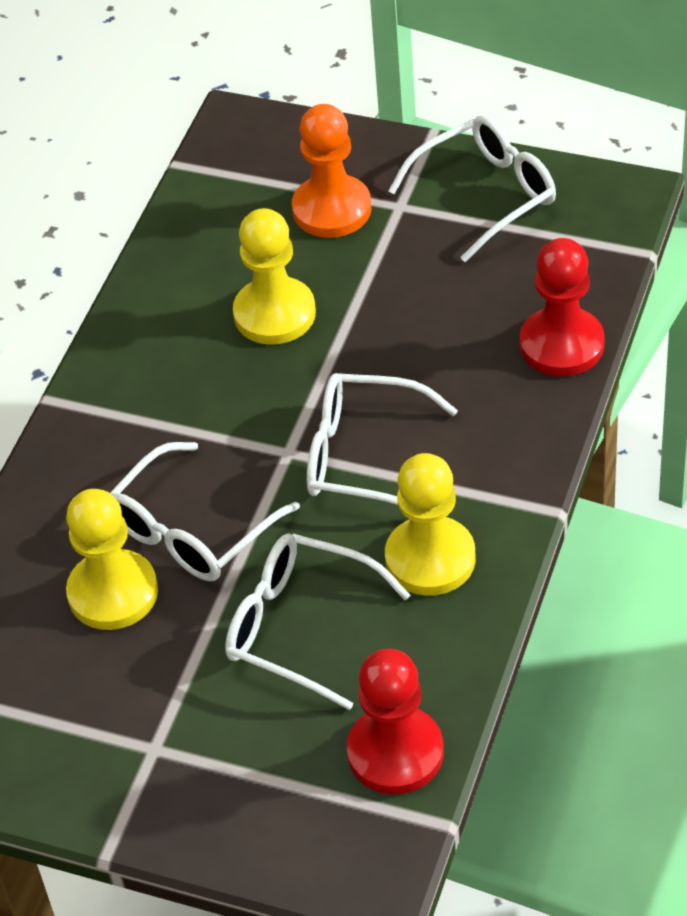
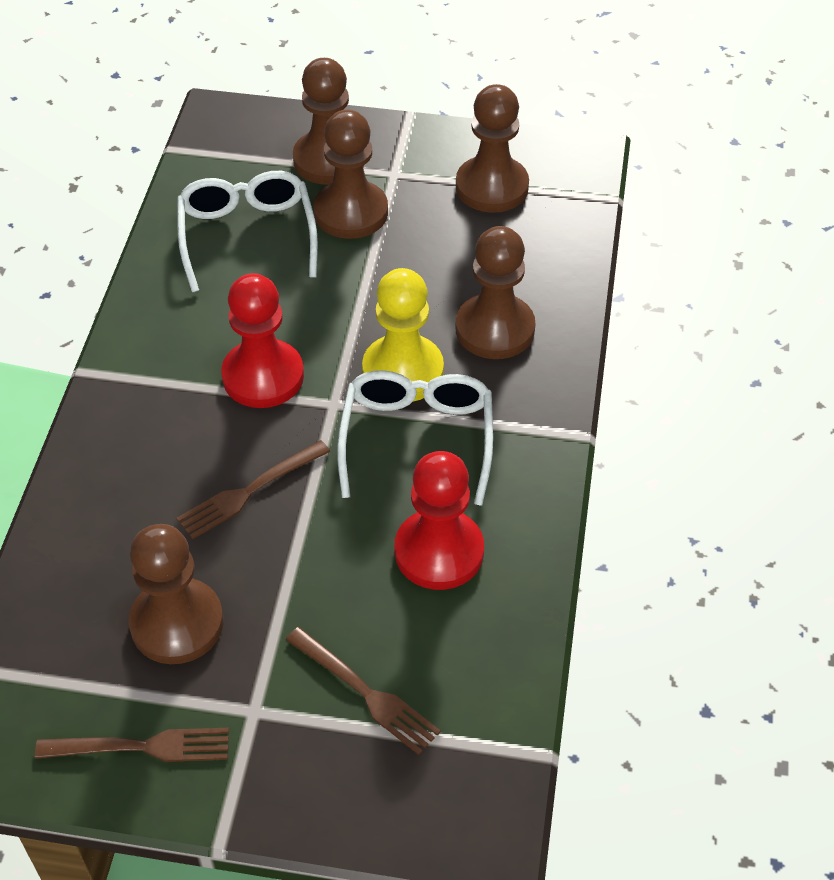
brown fork: none = 0 -> [35,728,229,762] [176,440,330,539] [286,627,441,755] = 3
brown pawn: none = 0 -> [129,524,223,664] [293,58,364,185] [314,110,388,239] [456,84,529,213] [456,226,535,359] = 5
orange pawn: [292,104,372,238] = 1 -> none = 0
white glasses: [110,442,300,581] [225,534,410,710] [307,373,458,505] [388,115,556,262] = 4 -> [177,171,318,292] [337,370,493,506] = 2
yellow pawn: [66,489,158,630] [233,208,316,345] [385,453,476,596] = 3 -> [362,268,444,402] = 1

